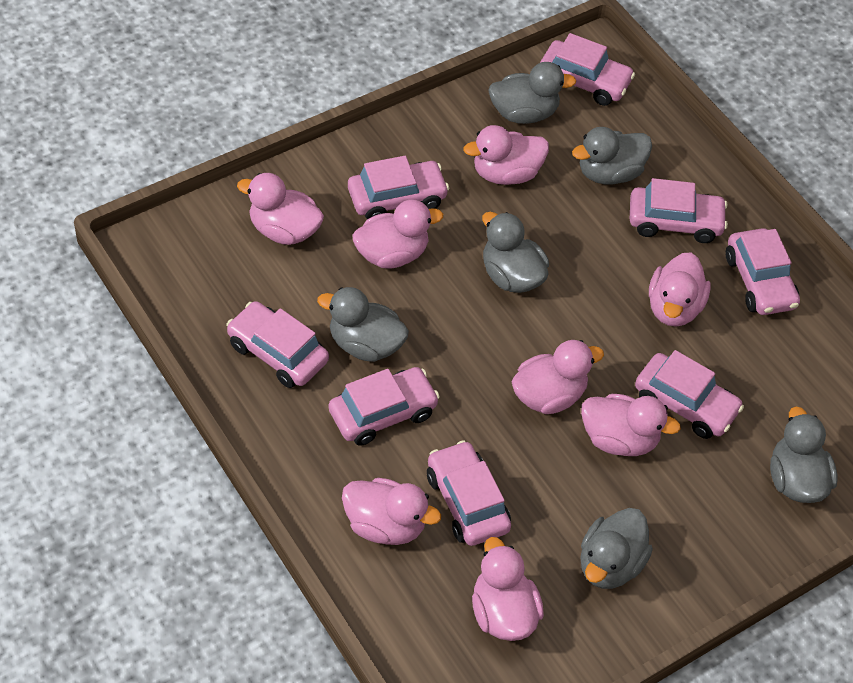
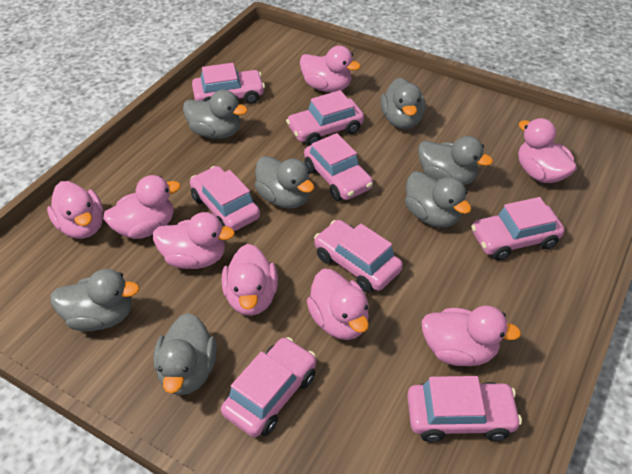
grey duck: [317,287,409,362] [482,212,549,293] [488,62,577,124] [572,127,652,184] [580,508,653,589] [770,406,837,503] = 6 -> [50,269,140,331] [153,313,217,395] [183,90,248,139] [255,156,314,209] [380,78,425,129] [405,171,471,227] [418,136,493,185] = 7

